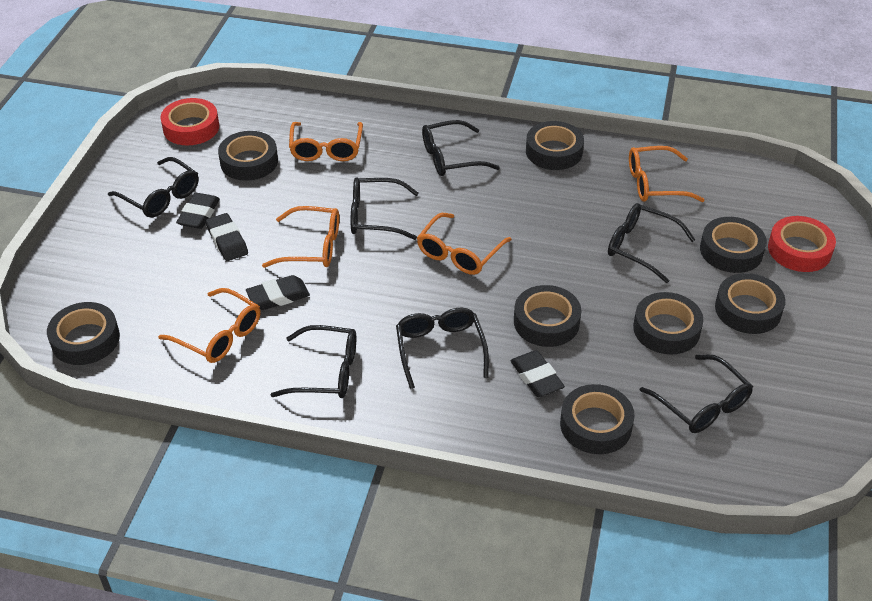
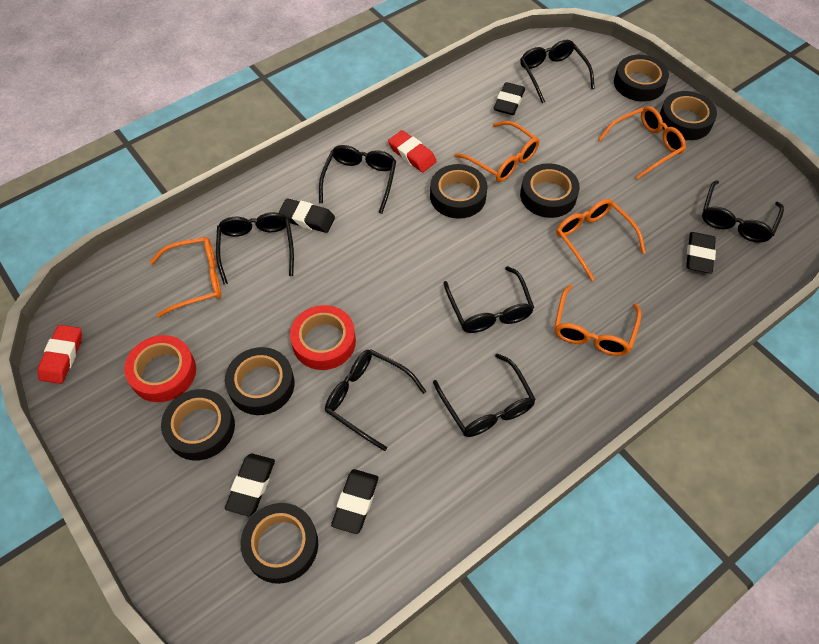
black eraser: [176,193,220,229] [206,213,248,261] [246,275,310,310] [510,350,565,397] = 4 -> [225,454,275,516] [278,198,335,233] [331,469,378,534] [494,82,525,115] [686,232,716,274] = 5
black tape: [47,302,120,365] [218,131,278,181] [514,285,581,347] [526,121,584,170] [560,384,635,454] [633,292,704,355] [700,217,767,273] [715,273,786,334] = 8 -> [161,389,235,460] [225,347,295,415] [241,503,318,584] [430,164,488,219] [520,163,580,218] [614,55,669,102] [660,91,717,140] = 7
red eraser: none = 0 -> [38,325,82,384] [388,130,437,172] = 2

